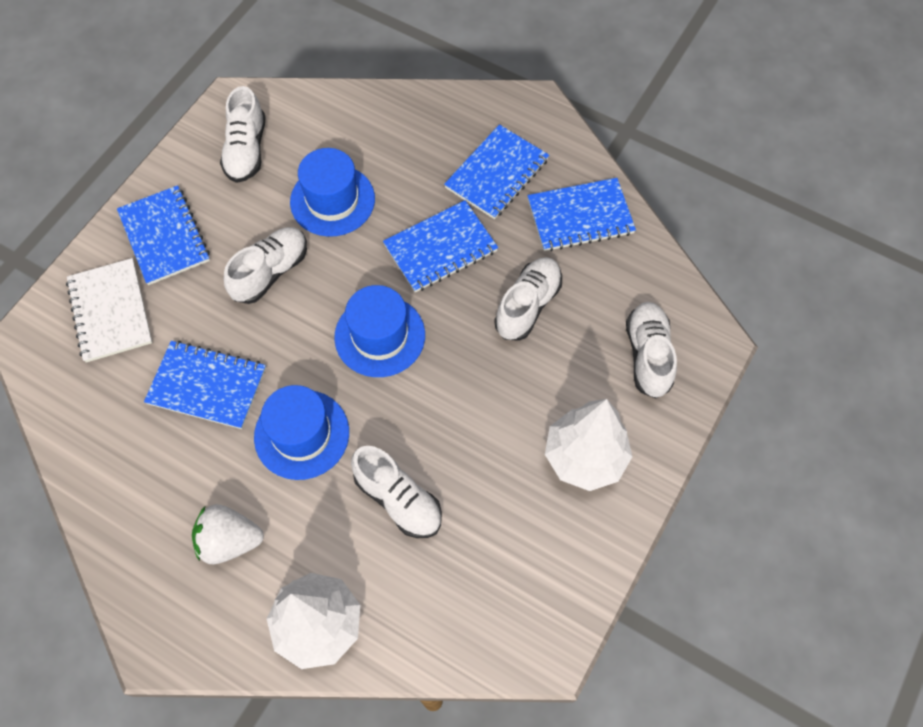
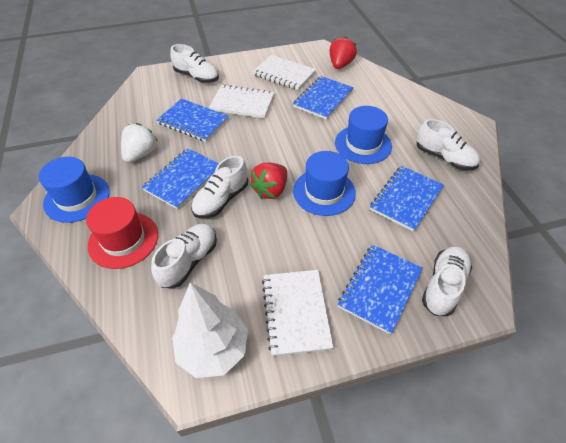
red hat: none = 0 -> [86,197,158,269] = 1
red strawberry: none = 0 -> [250,163,287,199] [329,36,357,69] = 2
white notebook: [66,258,153,363] = 1 -> [209,85,274,119] [253,55,316,90] [262,270,333,356] = 3
white tree: [267,573,360,669] [545,399,633,491] = 2 -> [172,282,248,378] = 1

